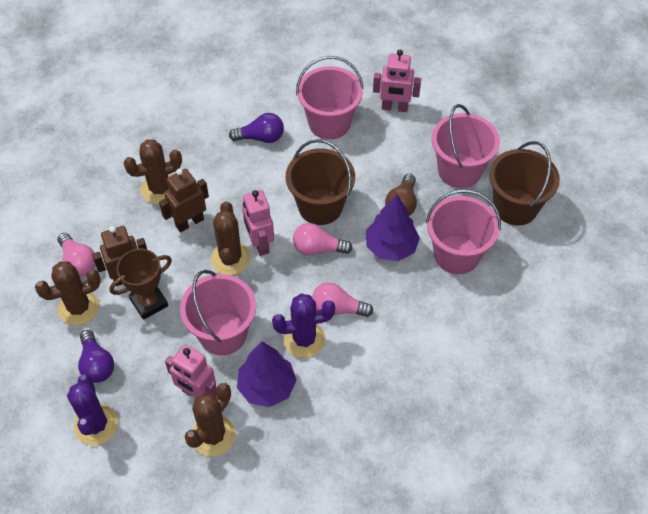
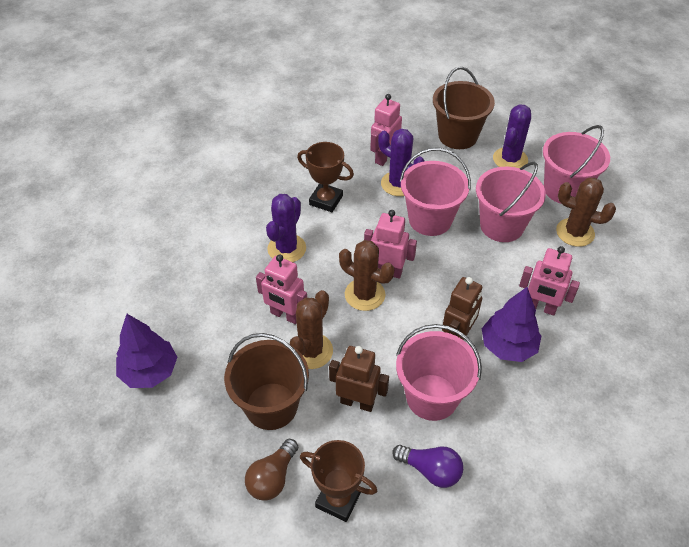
brown cactus: [35,261,101,326] [124,139,182,204] [184,383,235,456] [211,201,251,275] = 4 -> [290,290,333,369] [339,240,394,311] [556,178,616,247] = 3
brown trophy: [110,249,172,320] = 1 -> [297,142,354,212] [300,440,377,522] = 2
pink light bulb: [57,233,95,276] [293,223,353,255] [312,282,373,317] = 3 -> none = 0
pink robot: [165,344,217,398] [242,190,274,256] [373,50,421,112] = 3 -> [256,254,307,324] [364,210,417,279] [371,94,402,166] [519,246,580,316] = 4
purple cactus: [67,374,118,446] [272,293,335,358] = 2 -> [266,194,306,262] [378,129,425,196] [493,104,531,168] = 3
purple light bulb: [78,330,114,383] [229,113,284,143] = 2 -> [392,445,463,488] = 1

